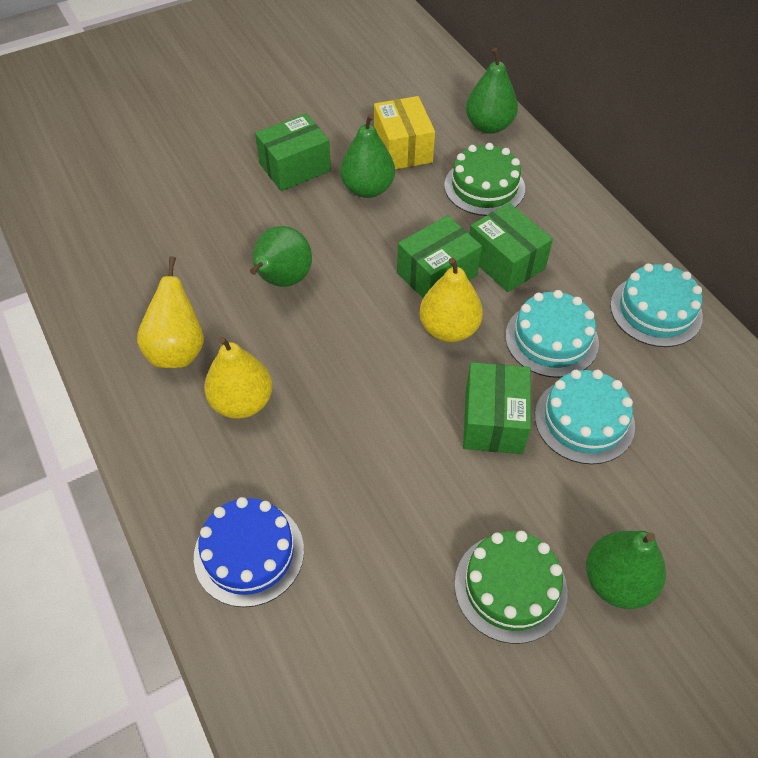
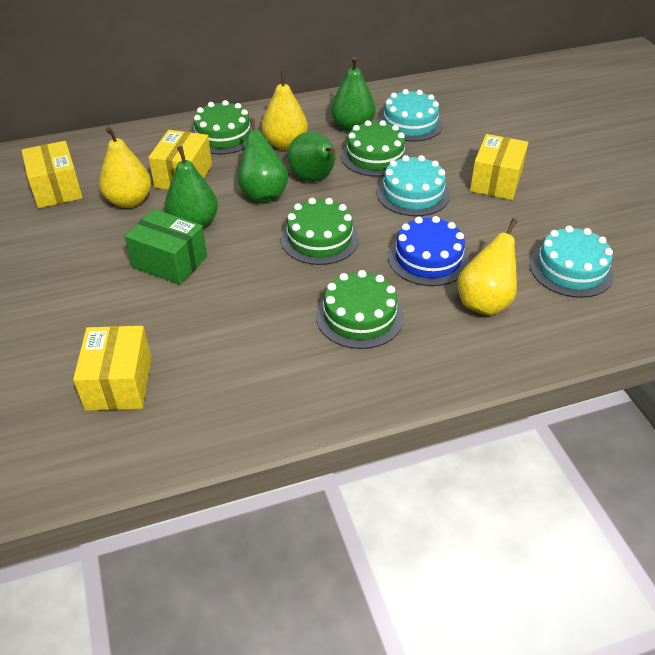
green box: [255,113,331,191] [397,215,482,298] [463,362,531,454] [469,203,553,292] = 4 -> [125,209,207,285] = 1
green cake: [444,143,525,216] [454,531,568,644] = 2 -> [191,100,256,154] [281,198,359,265] [316,270,404,349] [341,120,410,177] = 4
yellow box: [374,96,435,169] = 1 -> [21,141,83,208] [73,326,151,411] [148,130,212,190] [470,134,528,200] = 4

